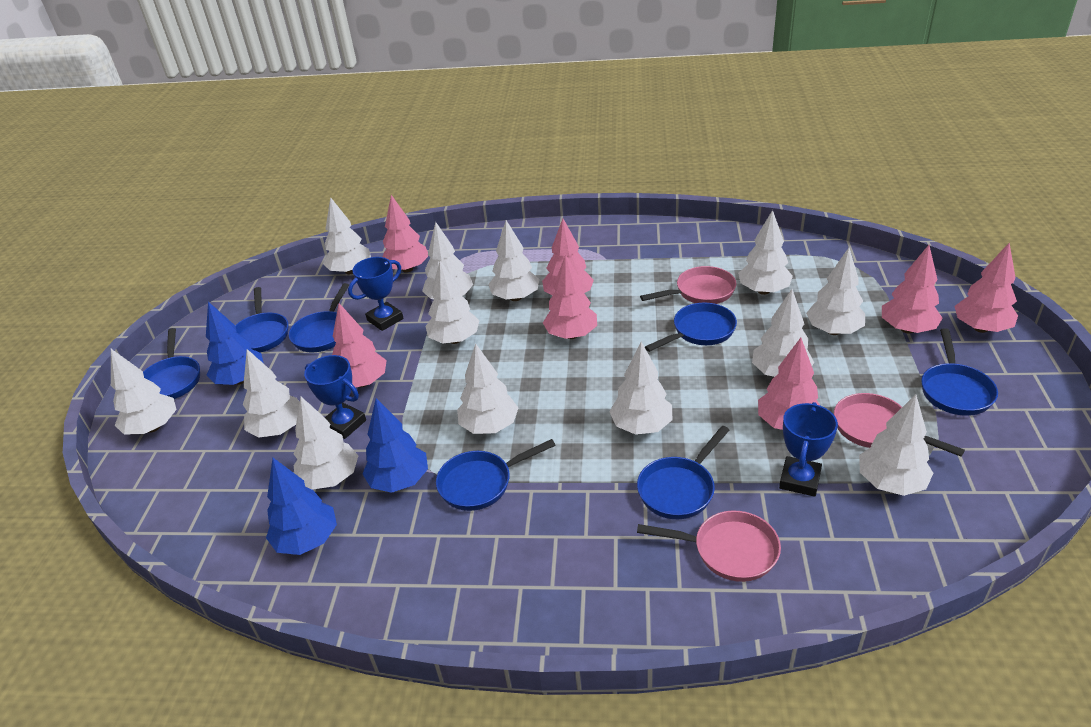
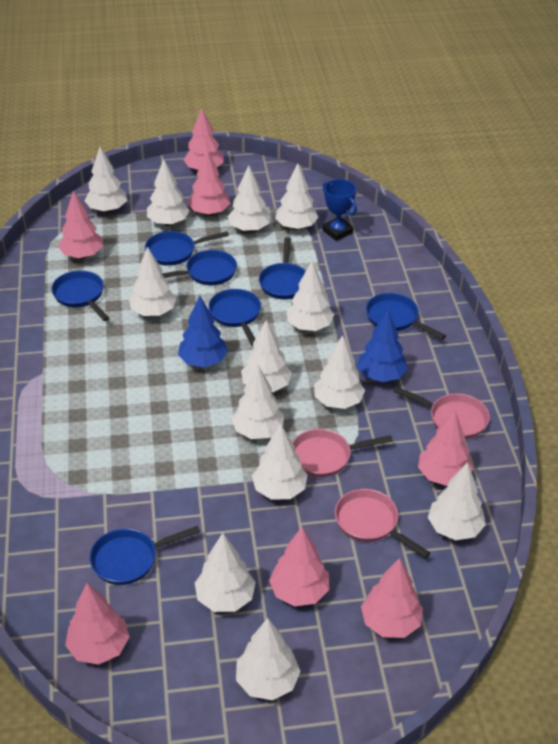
blue tree: [206,302,264,385] [266,458,337,555] [362,398,428,493] = 3 -> [178,296,228,367] [357,310,408,382] = 2
blue trophy: [304,355,366,439] [348,257,404,331] [779,402,838,497] = 3 -> [322,179,357,241] = 1

